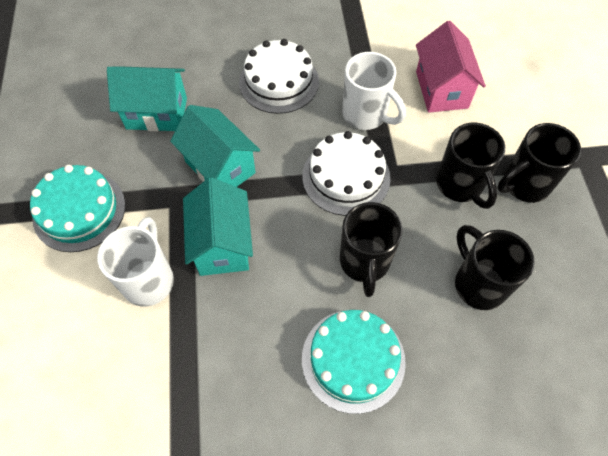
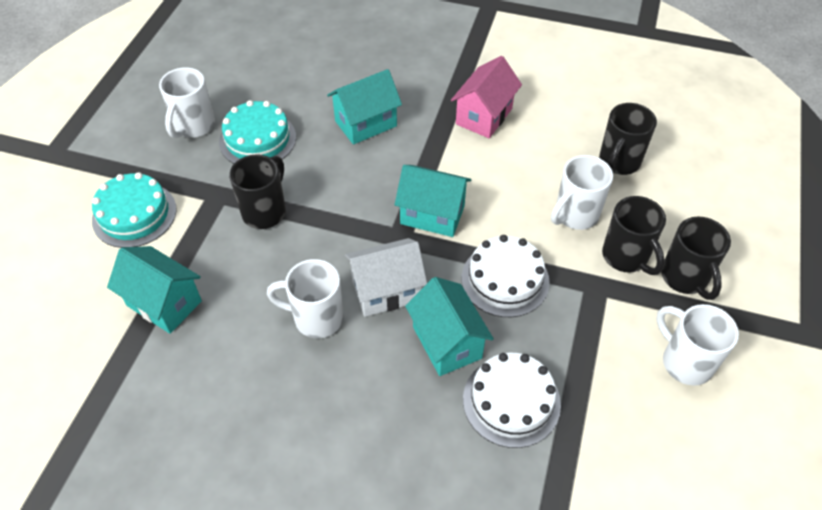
turquoise house: [107,67,187,131] [170,105,260,187] [183,177,253,276] = 3 -> [107,246,202,334] [327,69,402,145] [395,165,471,237] [405,277,494,376] = 4
white house: none = 0 -> [345,238,427,317] = 1
white mug: [97,217,174,307] [342,52,406,130] = 2 -> [159,67,215,138] [267,259,343,338] [551,155,613,230] [656,304,739,386] = 4

